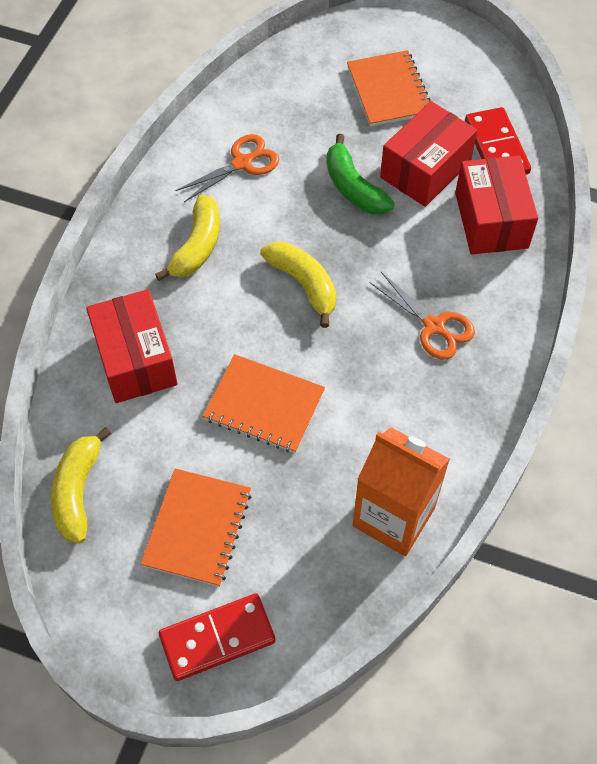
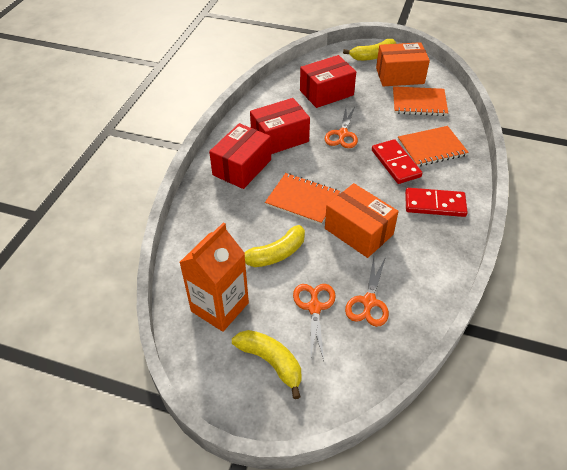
green banana: [326,134,395,214] = 1 -> none = 0
orange box: none = 0 -> [325,183,399,258] [376,42,430,86] = 2
orange scissors: [175,134,280,202] [369,272,475,360] = 2 -> [293,284,336,361] [325,107,358,148] [345,257,389,327] = 3

